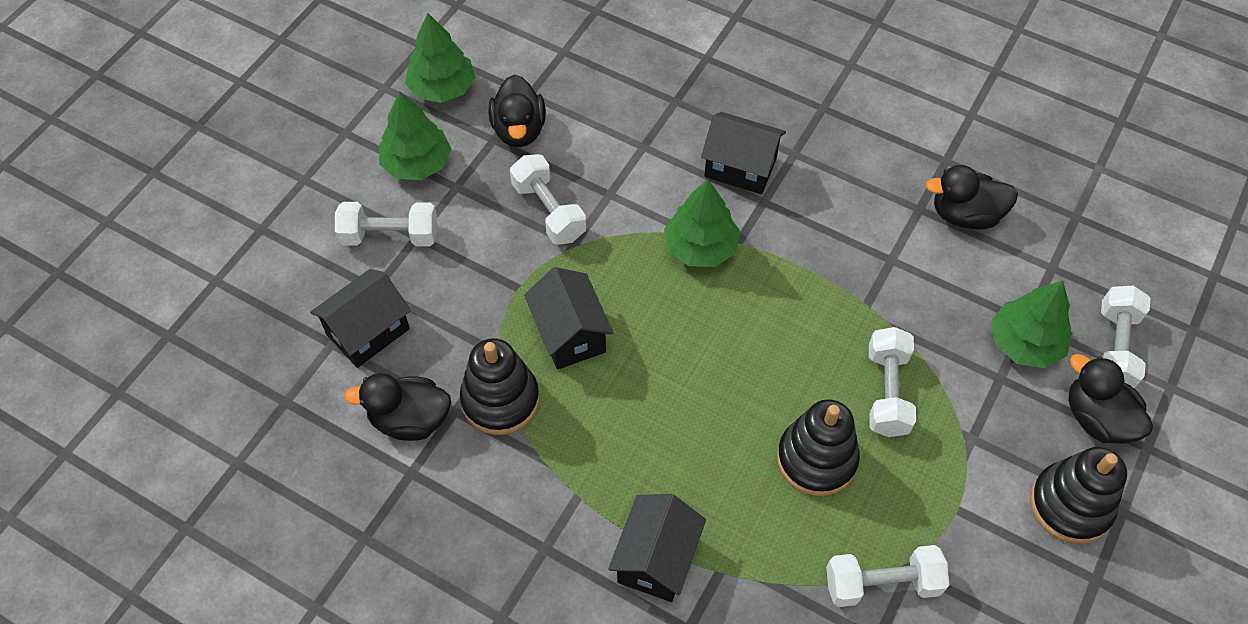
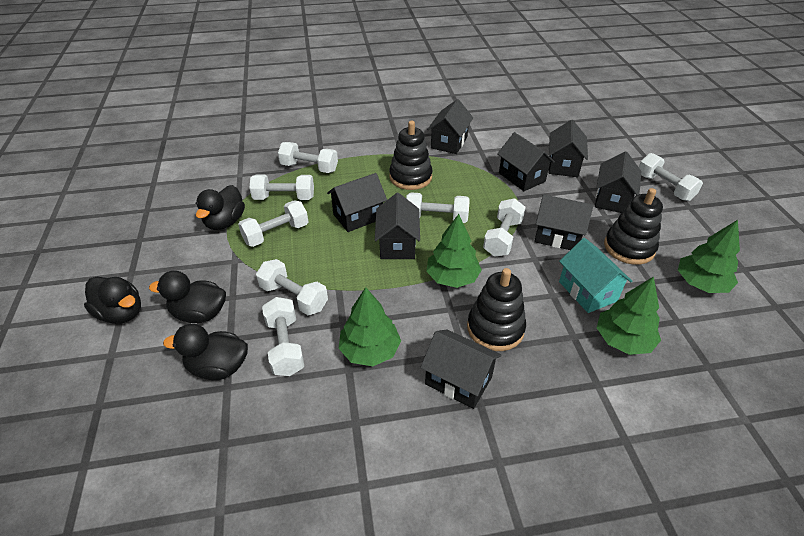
black house: [310,269,411,368] [524,267,613,369] [608,494,706,602] [701,112,786,194] = 4 -> [327,173,387,232] [375,193,420,259] [420,329,501,409] [427,99,473,154] [497,132,555,191] [534,194,593,250] [549,120,588,177] [595,151,641,213] = 8
turquoise house: none = 0 -> [559,238,632,313] = 1
white dumbbell: [335,202,437,247] [510,154,586,245] [826,545,949,607] [869,327,916,437] [1101,286,1151,389] = 5 -> [238,201,308,247] [249,174,314,200] [256,259,328,315] [262,297,304,376] [278,142,338,173] [406,192,470,223] [483,198,526,257] [639,153,703,201] = 8

